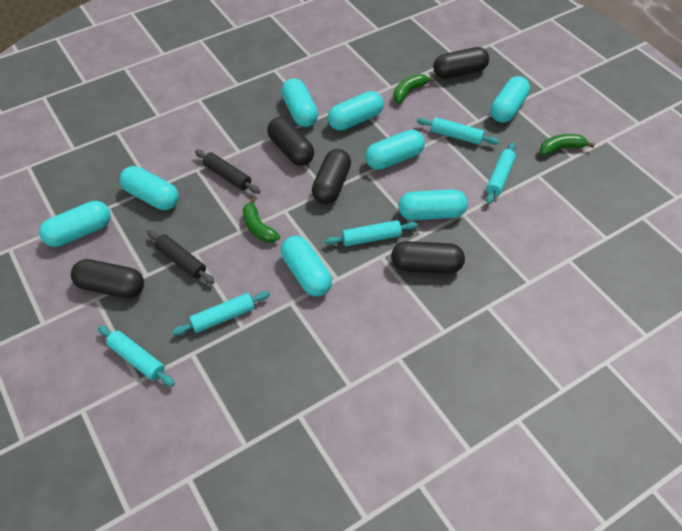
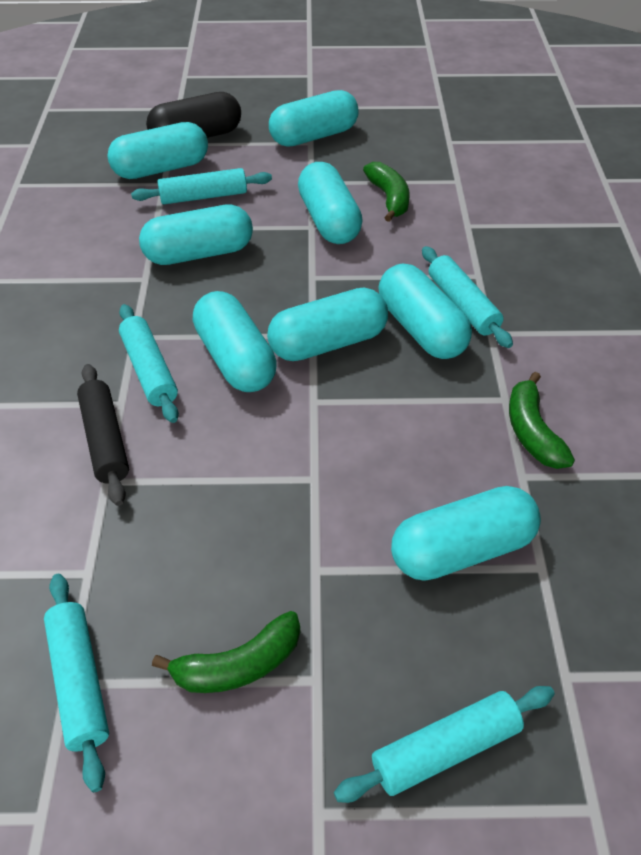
black capsule: [71,259,144,298] [267,117,314,166] [312,149,351,204] [391,241,465,274] [433,47,489,79] = 5 -> [146,92,241,138] = 1
black rolling pin: [147,230,215,284] [195,150,260,194] = 2 -> [77,364,129,506] = 1

